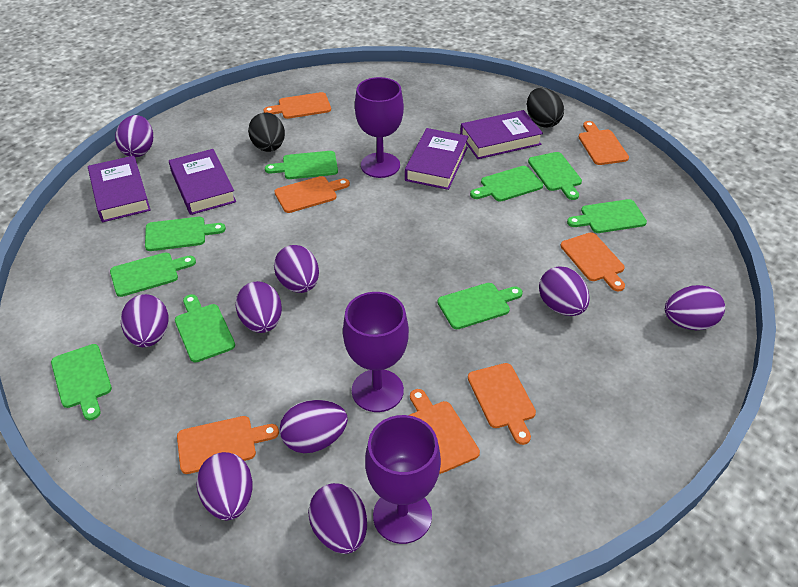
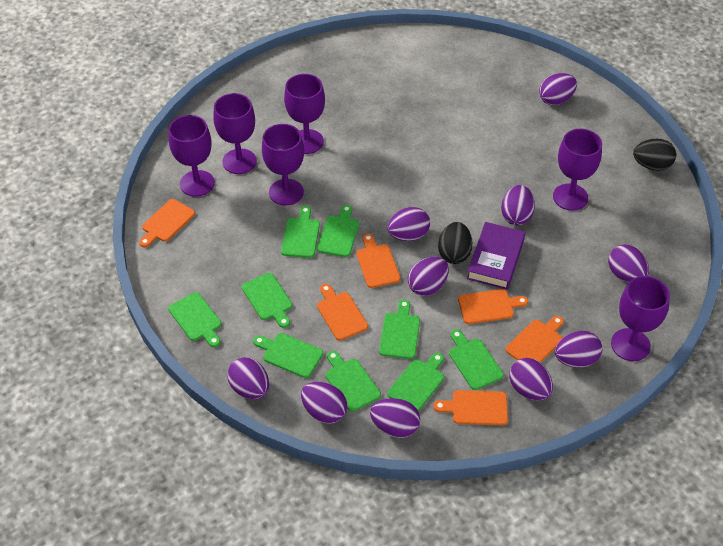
orange cutting board: [177,416,279,474] [264,92,331,119] [275,176,350,213] [409,389,480,474] [468,363,536,445] [560,232,625,292] [579,121,629,165] = 7 -> [139,199,195,247] [317,284,368,341] [356,234,401,288] [433,390,508,425] [458,289,528,324] [506,316,564,363] = 6
purple book: [88,156,151,222] [169,149,236,215] [405,128,469,190] [460,110,543,159] = 4 -> [467,222,525,290] = 1
purple egg: [115,115,153,157] [121,294,169,347] [196,452,253,520] [235,281,282,333] [274,245,319,293] [280,400,348,453] [308,483,367,554] [539,266,590,316] [665,285,725,330] = 9 -> [227,357,269,399] [301,382,348,424] [370,398,420,438] [387,207,430,241] [408,257,449,296] [501,185,535,225] [509,358,553,401] [539,73,577,105] [555,331,602,368] [608,244,649,282] = 10
purple goblet: [343,292,409,412] [355,77,404,178] [365,415,441,544] = 3 -> [168,115,215,197] [213,93,257,174] [262,124,304,206] [284,74,325,154] [553,129,602,211] [611,276,670,361] = 6

